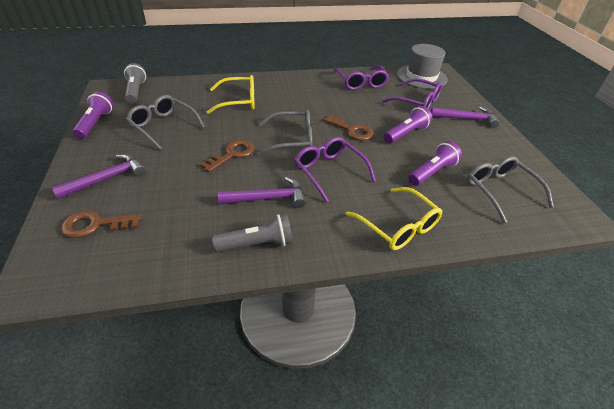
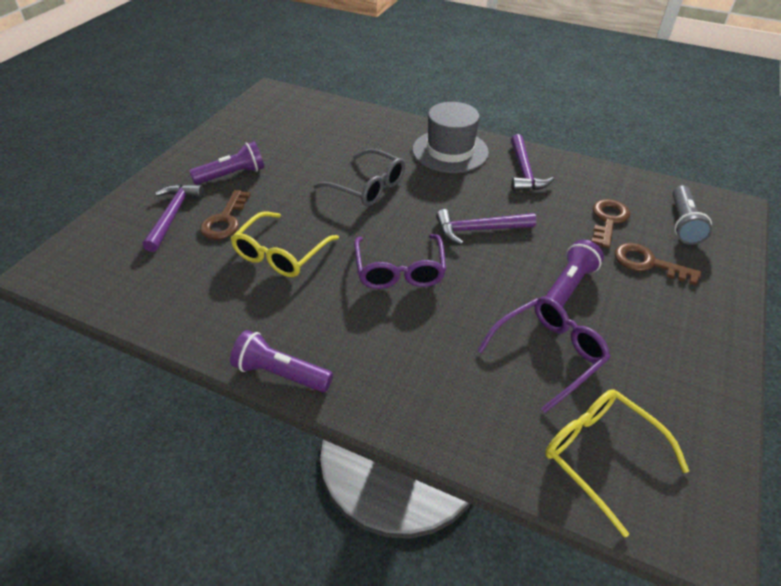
grey flashlight: [124,63,146,103] [212,214,293,252] = 2 -> [672,185,712,245] = 1
grey glasses: [126,95,205,150] [258,110,312,156] [467,156,554,223] = 3 -> [313,149,405,206] = 1
purple glasses: [294,137,376,203] [333,65,389,90] [382,78,442,109] = 3 -> [354,234,446,289] [477,297,611,413] = 2

